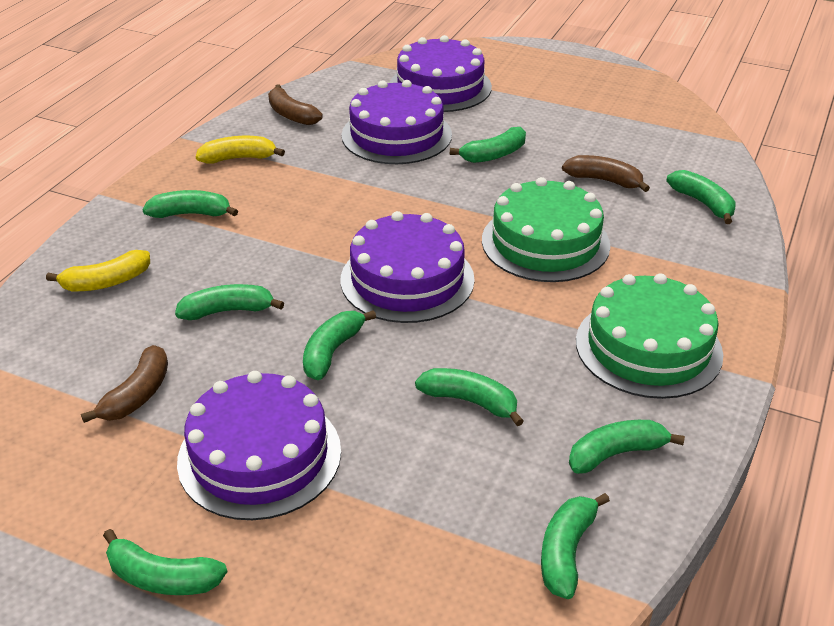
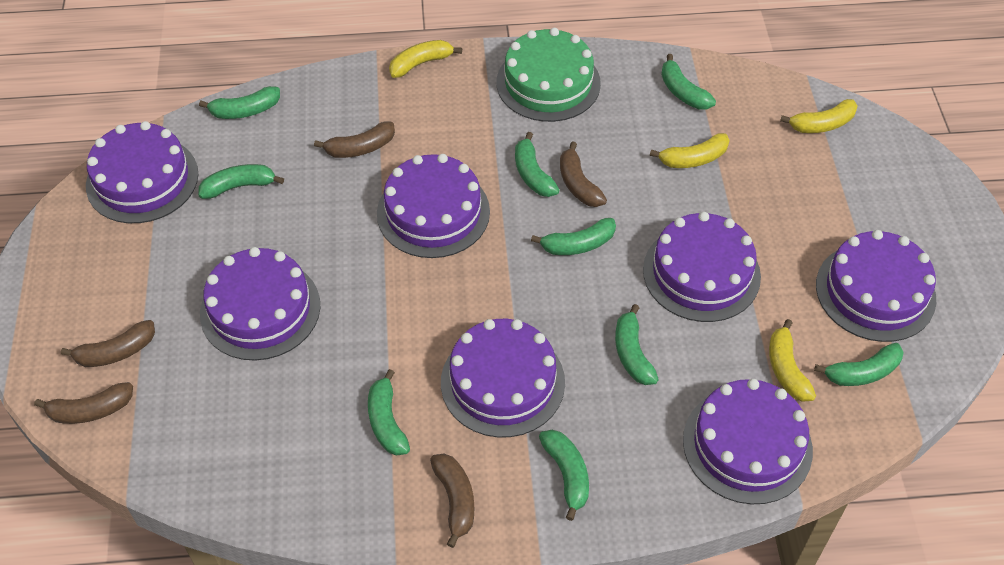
brown banana: [81,345,168,423] [268,84,323,125] [562,155,650,192] = 3 -> [34,382,133,424] [61,320,155,367] [314,122,395,158] [430,454,474,548] [560,141,607,207] = 5
green cake: [482,177,610,282] [576,273,723,399] = 2 -> [496,28,601,122] = 1
purple cake: [177,371,341,520] [340,211,475,323] [342,80,452,164] [390,35,492,112] = 4 -> [86,121,198,223] [200,247,320,361] [377,154,490,258] [441,319,565,437] [643,212,761,322] [683,379,813,504] [816,230,936,342] = 7
yellow banana: [46,250,150,291] [196,136,285,164] = 2 -> [389,40,462,78] [650,133,730,168] [769,319,816,402] [780,99,857,133] = 4

